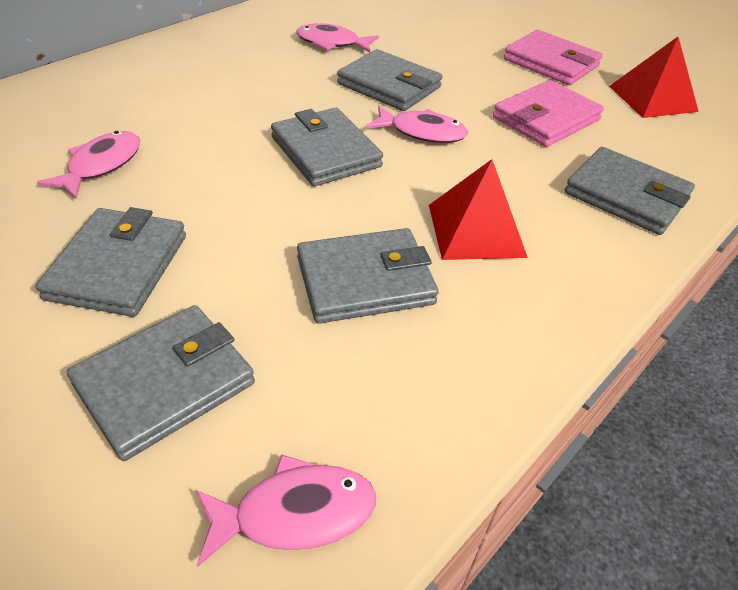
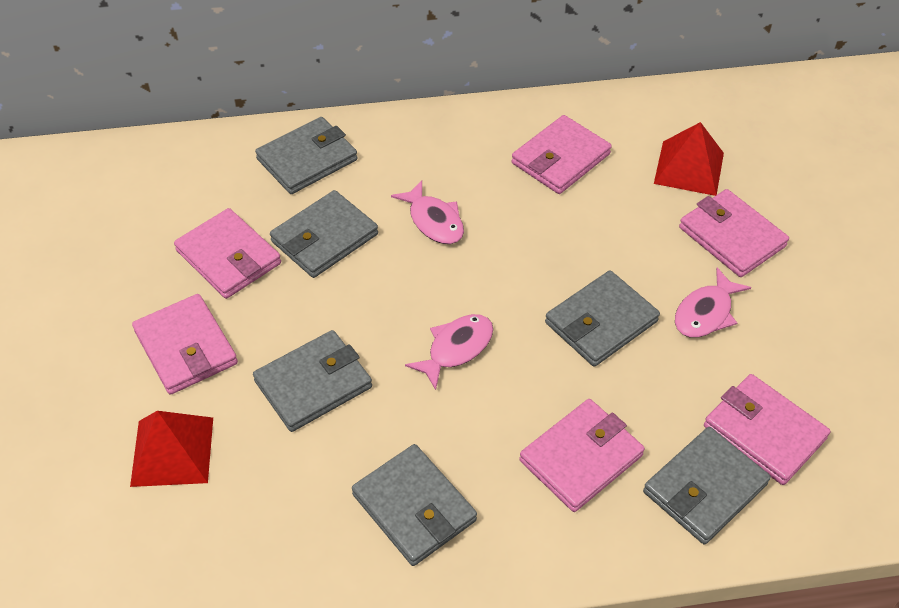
pink fish: [37,131,140,199] [196,454,376,567] [296,23,379,52] [366,106,468,143] = 4 -> [391,180,464,244] [405,314,493,390] [675,268,751,338] = 3
pink wallet: [493,80,604,147] [504,30,603,85] = 2 -> [132,294,238,395] [174,208,281,299] [512,115,612,194] [519,399,645,512] [679,189,789,277] [704,374,830,485] = 6

